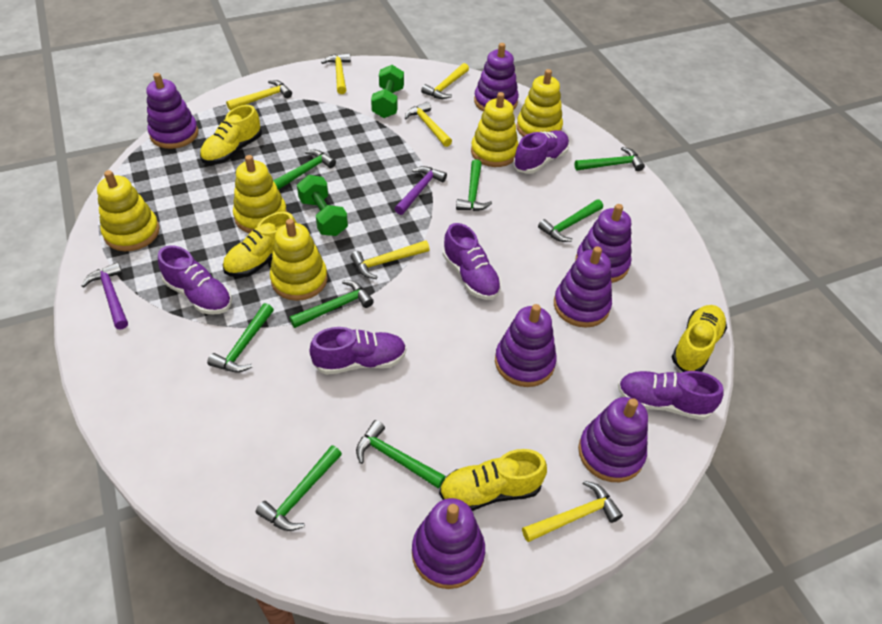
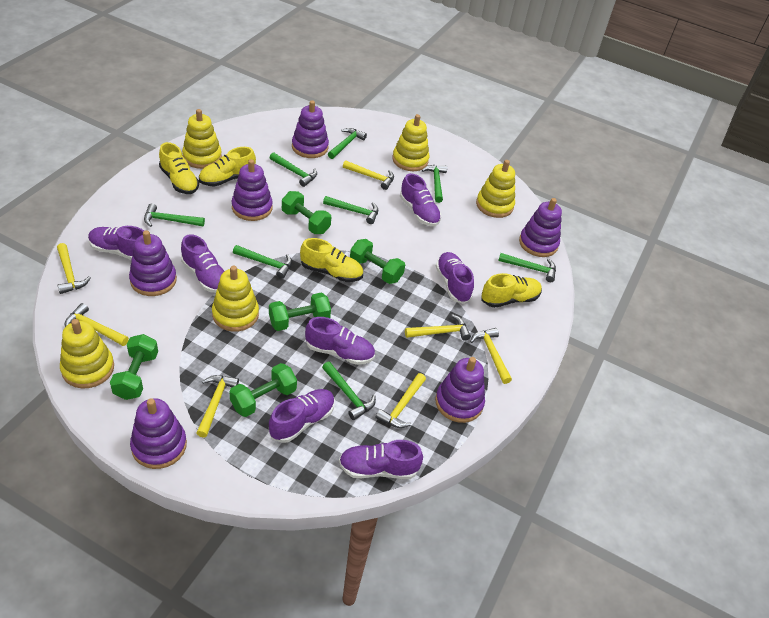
green dumbbell: [297,175,348,236] [371,65,404,118] = 2 -> [110,334,158,400] [229,363,297,417] [269,293,331,331] [282,191,331,234] [350,239,405,284] = 5
purple hammer: [81,262,128,329] [394,166,447,215] = 2 -> none = 0
purple shoe: [158,245,232,315] [309,327,406,375] [443,223,501,300] [513,130,569,174] [618,371,724,420] = 5 -> [88,226,144,260] [181,234,224,293] [269,389,335,443] [305,317,375,365] [339,440,423,479] [400,173,441,226] [436,252,474,304] = 7
purple stacking toy: [146,73,198,149] [412,498,485,589] [474,43,519,112] [495,304,557,387] [554,246,612,328] [575,204,631,283] [578,397,648,482] = 7 -> [129,230,177,296] [130,398,187,469] [232,159,273,221] [292,100,329,158] [435,357,485,423] [519,198,562,257] = 6
yellow hammer: [226,80,292,110] [321,53,351,94] [350,240,430,279] [405,102,452,147] [421,63,469,99] [522,481,623,542] = 6 -> [57,243,91,294] [65,303,129,346] [196,375,239,438] [343,160,394,190] [375,373,426,428] [405,314,471,340] [470,328,512,384] = 7

